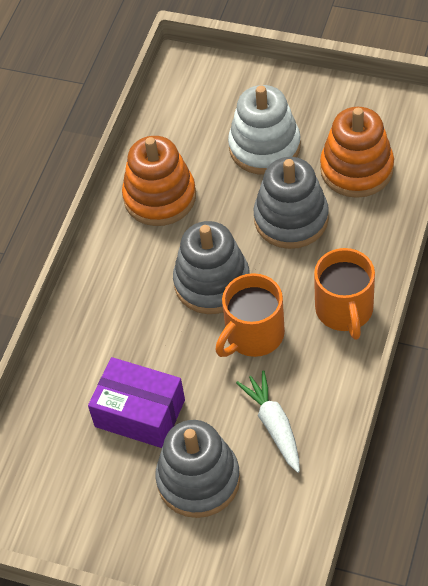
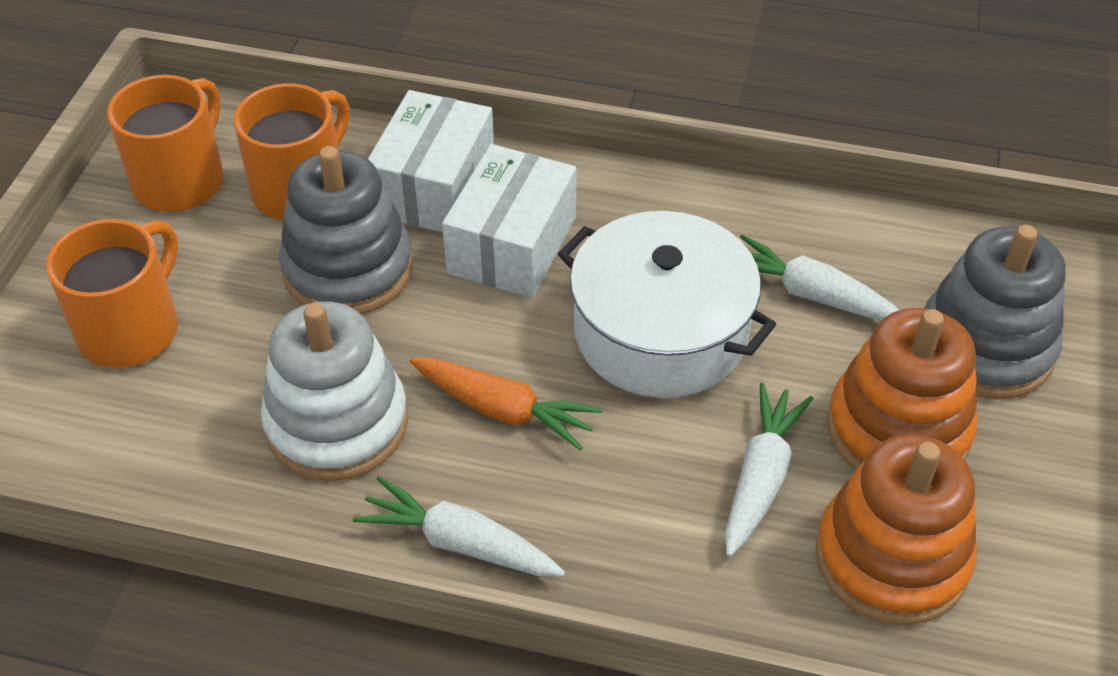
grey stacking toy: [155,420,240,518] [173,221,250,314] [254,157,329,249] = 3 -> [279,146,413,314] [925,225,1066,399] = 2
orange carrot: none = 0 -> [410,357,603,451] = 1
orange mug: [215,273,285,357] [314,248,375,340] = 2 -> [46,219,178,368] [107,75,224,212] [234,83,350,220] = 3
purple box: [88,357,185,448] = 1 -> none = 0
white box: none = 0 -> [368,90,494,232] [442,144,577,298] = 2
white carrot: [236,370,300,473] = 1 -> [353,476,565,577] [725,383,813,557] [740,234,899,321] = 3
white pot: none = 0 -> [558,211,776,398] = 1

